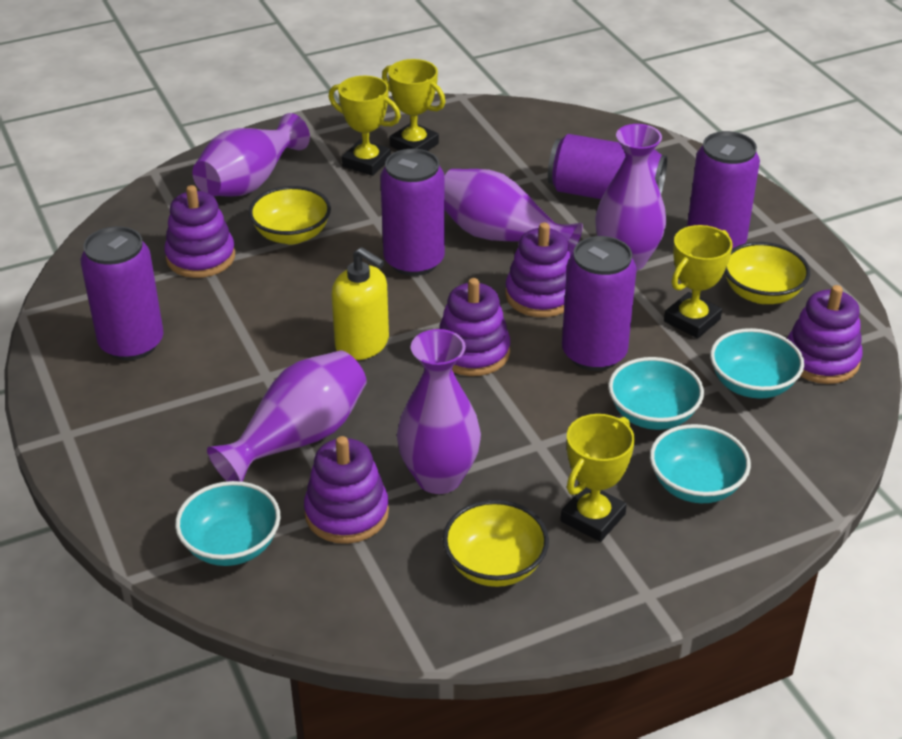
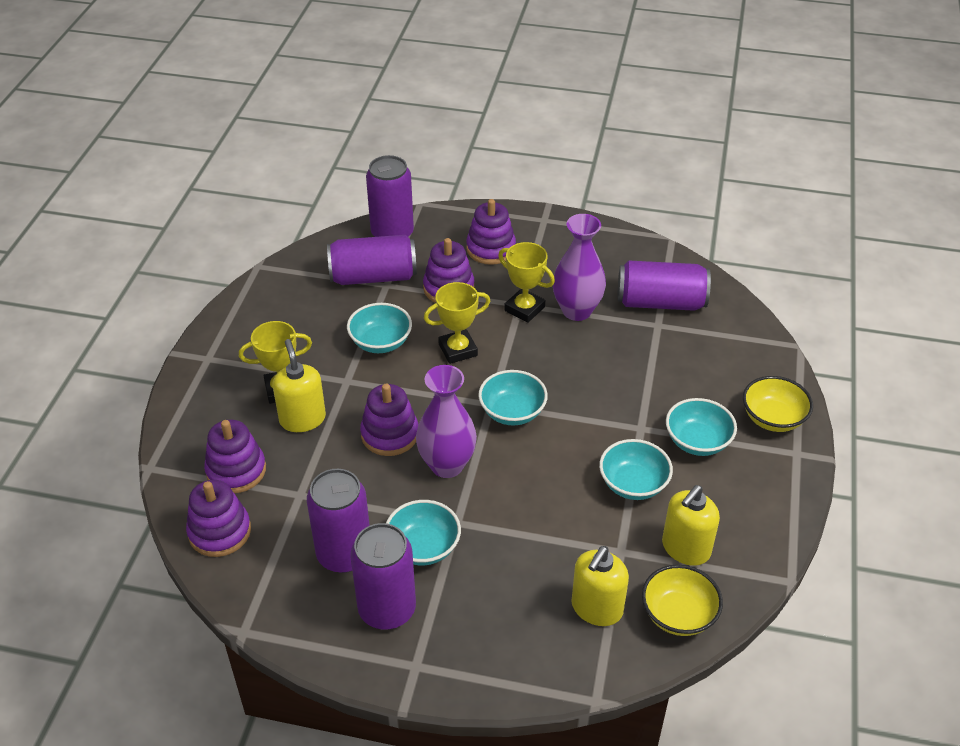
purple vase: [192,113,310,197] [207,350,367,482] [397,329,481,494] [444,169,583,255] [595,124,666,271] = 5 -> [416,365,477,478] [553,214,606,321] = 2
turquoise bowl: [175,481,280,566] [608,357,704,430] [650,424,751,503] [710,328,804,399] = 4 -> [347,303,412,353] [386,500,461,565] [478,370,548,426] [599,439,673,500] [666,398,737,456] = 5
yellow bowl: [249,186,331,244] [443,500,549,587] [724,242,810,304] = 3 -> [642,565,723,636] [743,376,813,432] = 2
yellow soap dispenser: [332,247,389,360] = 1 -> [273,339,326,432] [571,546,629,626] [662,485,720,566] = 3
yellow trophy: [328,76,401,176] [382,59,446,151] [561,414,635,542] [664,225,733,338] = 4 -> [239,321,312,404] [424,282,490,364] [498,242,555,323] = 3

